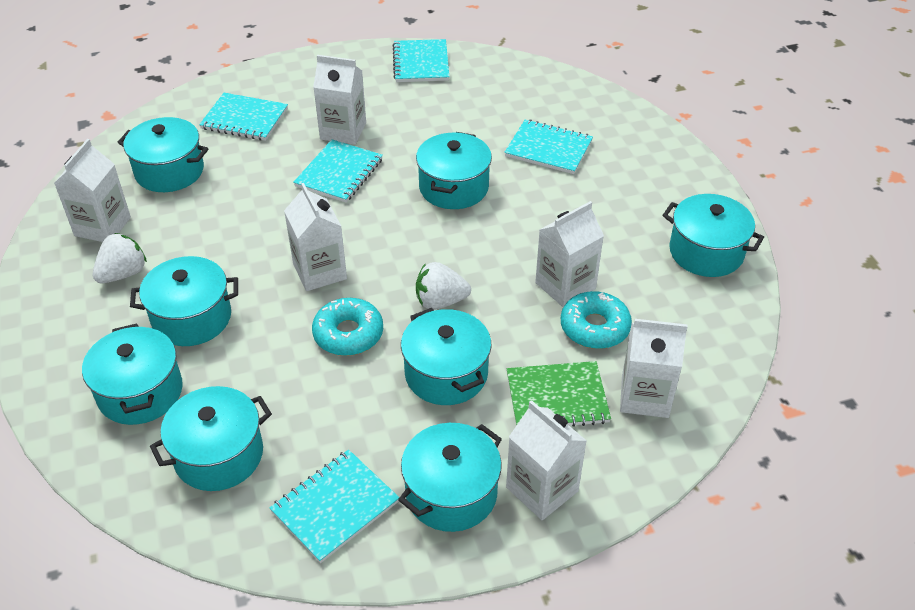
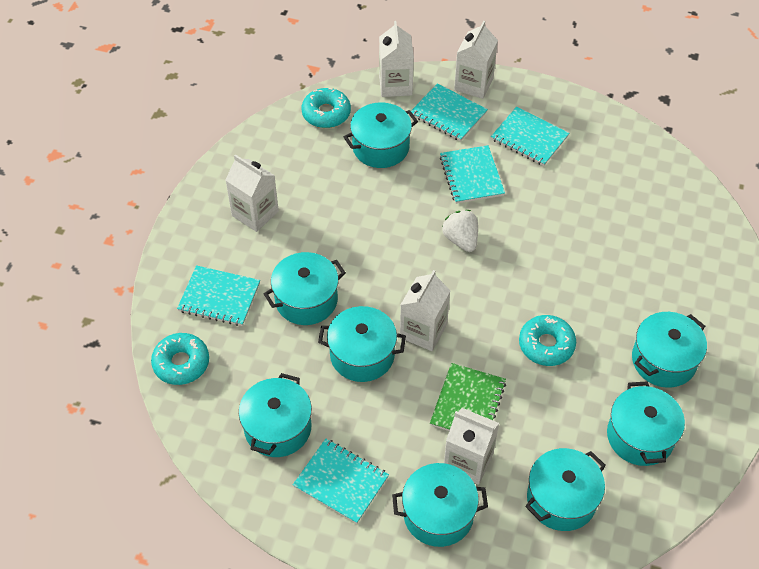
turquoise donut: [312,298,383,356] [561,291,632,349] = 2 -> [151,333,209,385] [302,88,351,128] [519,315,576,366] = 3
white carton: [54,139,131,242] [284,183,347,291] [313,55,366,145] [506,400,587,520] [535,201,604,307] [620,319,688,418] = 6 -> [225,154,279,232] [379,21,414,97] [400,270,450,351] [444,408,499,485] [454,21,498,99] = 5
white strawberry: [93,233,147,283] [416,262,471,310] = 2 -> [442,210,478,252] = 1

